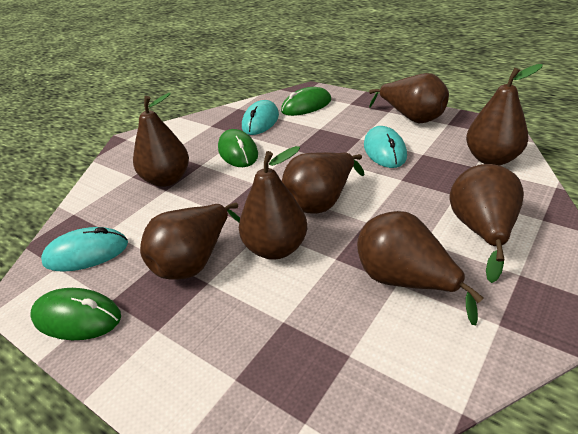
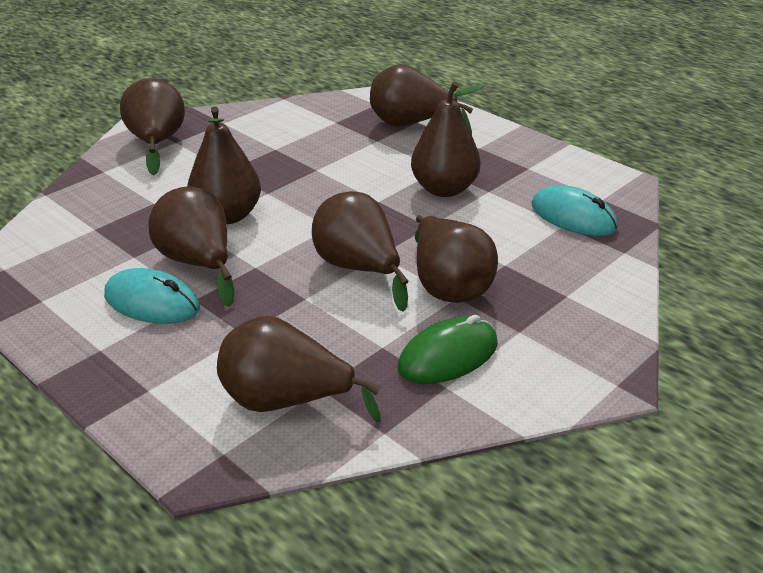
green mouse: [30,288,121,340] [218,129,258,167] [281,87,331,116] = 3 -> [398,315,498,384] = 1
turquoise mouse: [41,227,128,272] [242,100,279,135] [364,126,407,168] = 3 -> [104,268,200,324] [531,185,618,236] = 2

